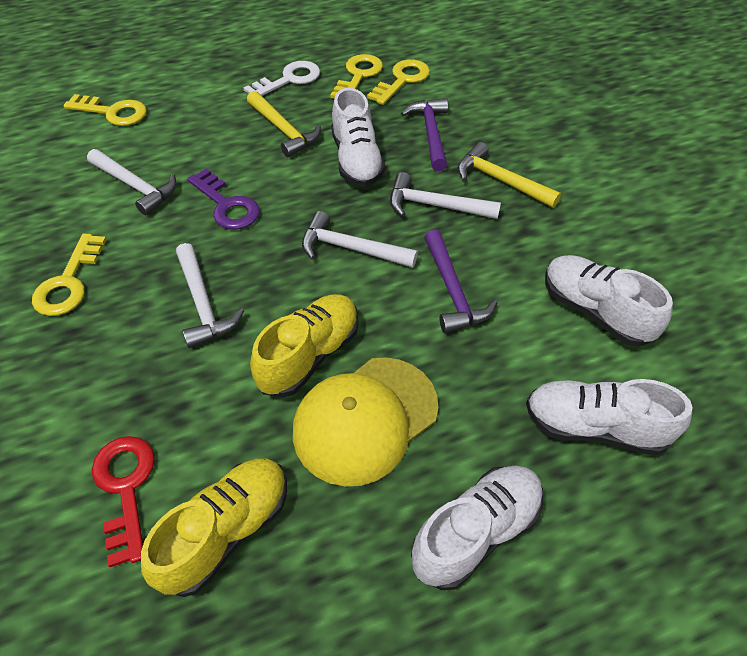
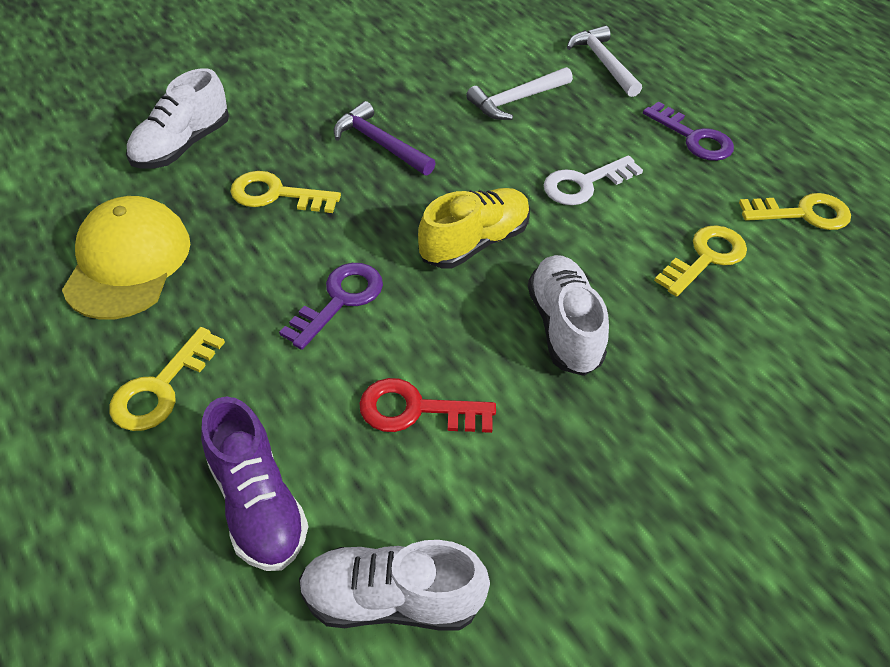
purple hammer: [401,98,448,171] [424,230,498,333] = 2 -> [333,101,436,176] = 1
purple key: [187,169,260,230] = 1 -> [279,263,383,350] [643,101,734,161] = 2
purple shoe: none = 0 -> [201,397,309,571] = 1
white hammer: [87,149,176,215] [176,243,244,348] [302,211,418,268] [390,172,501,219] = 4 -> [466,67,573,120] [567,26,642,97] = 2
white shoe: [331,88,385,187] [411,465,543,590] [526,379,693,455] [545,255,673,346] = 4 -> [126,68,229,169] [299,540,490,631] [528,255,609,376] = 3
yellow hammer: [247,91,321,157] [458,142,561,208] = 2 -> none = 0
yellow shoe: [141,458,287,597] [250,294,359,397] = 2 -> [418,188,530,269] = 1

